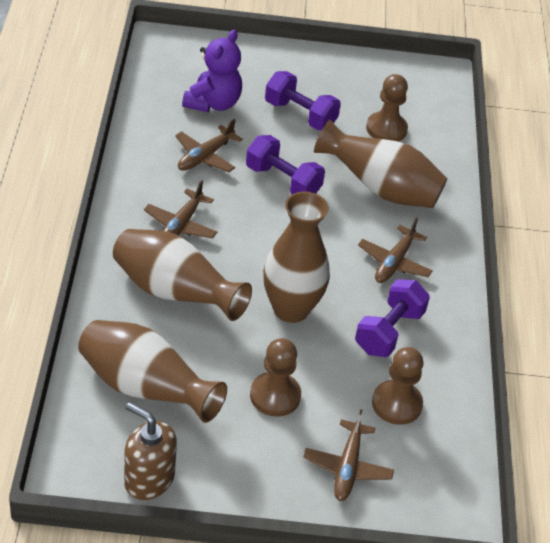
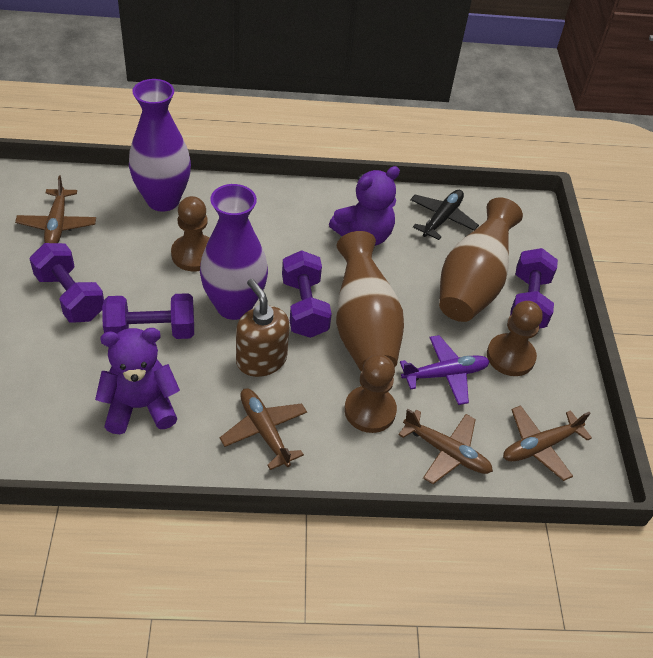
black plane: none = 0 -> [410,190,479,240] = 1
brown vase: [78,320,227,423] [113,229,252,321] [263,191,330,323] [314,120,447,208] = 4 -> [336,231,404,372] [439,197,523,322] = 2
purple dumbbell: [246,135,325,194] [265,71,341,130] [355,279,430,357] = 3 -> [29,243,104,323] [102,293,194,339] [282,250,332,338] [510,248,558,328] = 4
purple plane: none = 0 -> [400,335,490,405] = 1
purple teddy bear: [182,30,242,112] = 1 -> [95,328,180,434] [329,166,400,246] = 2
purple vase: none = 0 -> [129,79,191,212] [200,184,268,320] = 2

